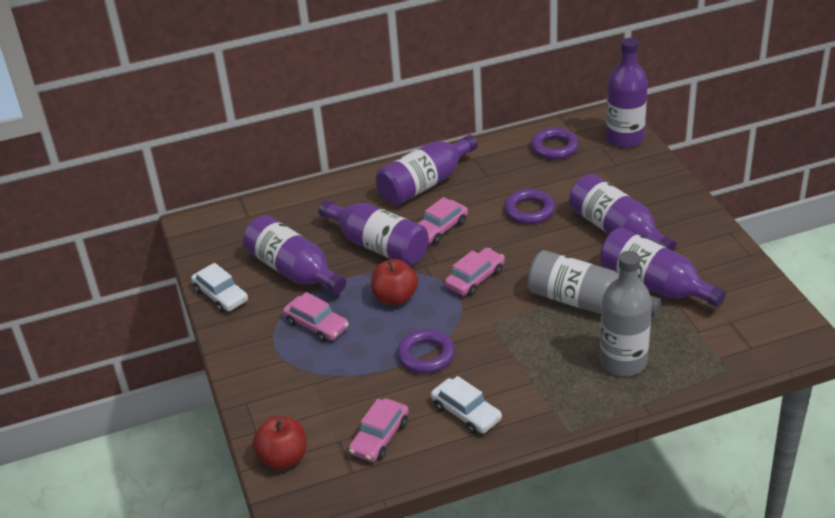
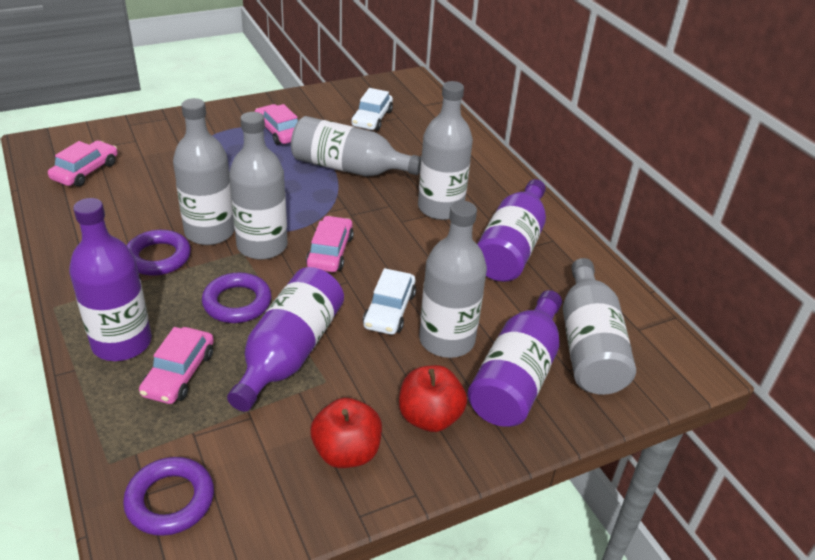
grey bottle: [527,250,661,317] [600,251,652,376] = 2 -> [173,98,235,245] [229,112,287,260] [291,116,421,176] [418,81,473,220] [419,201,487,358] [563,258,636,395] = 6
purple bottle: [243,215,346,294] [318,200,429,266] [376,135,478,205] [569,174,676,251] [600,227,726,308] [606,38,648,148] = 6 -> [69,198,152,361] [227,267,344,412] [468,290,562,427] [477,179,546,282] = 4

